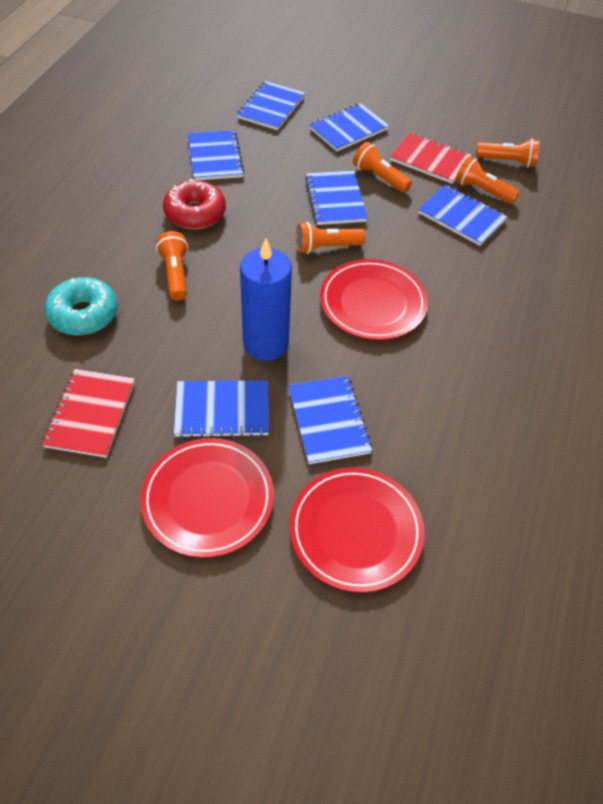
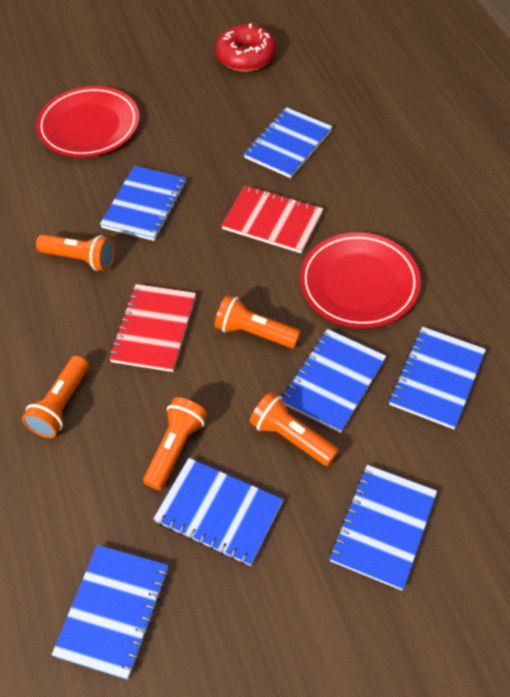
blue candle: [240,238,292,361] = 1 -> none = 0
red plate: [140,438,274,558] [290,467,424,593] [320,259,428,340] = 3 -> [36,86,139,157] [300,232,421,328] = 2
turquoise donut: [45,277,118,336] = 1 -> none = 0

